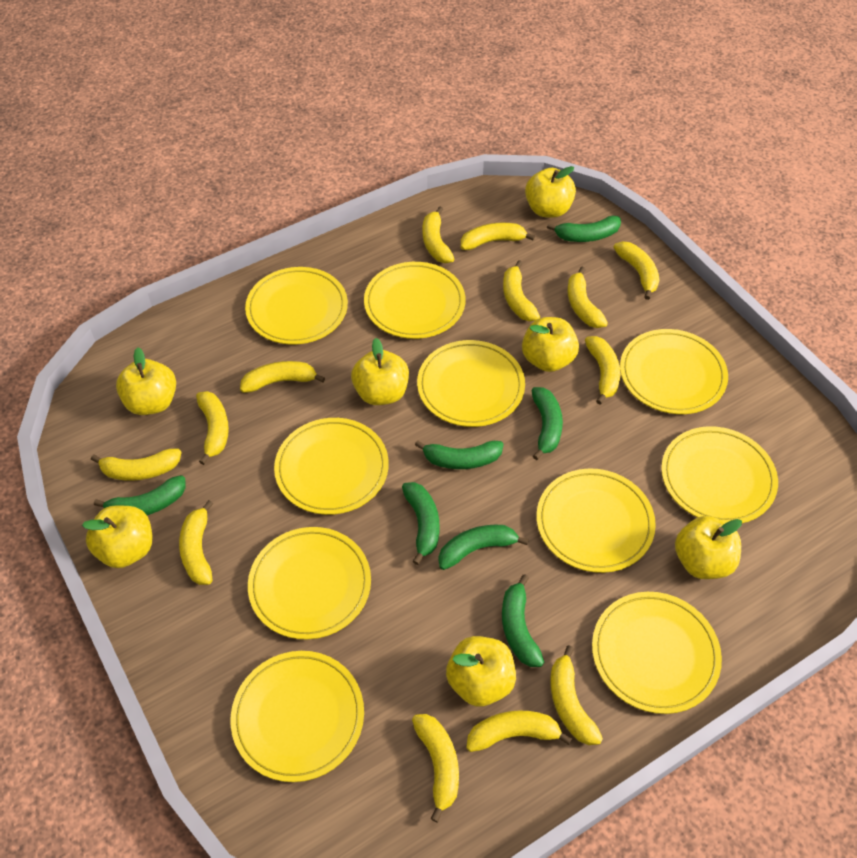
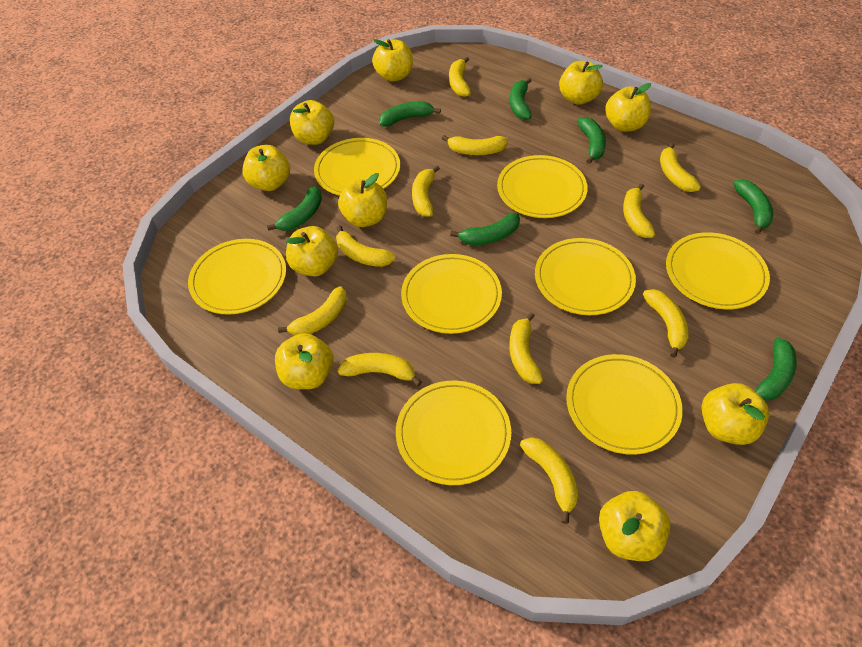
yellow apple: [82,506,152,568] [116,347,176,415] [351,338,409,405] [446,636,516,707] [522,317,579,372] [525,166,576,218] [675,516,742,579] = 7 -> [242,145,290,191] [275,333,333,389] [286,226,338,277] [290,100,334,145] [338,173,387,227] [372,39,413,82] [559,61,603,105] [599,491,671,561] [605,83,651,132] [702,383,769,445] = 10
yellow banana: [91,449,182,481] [179,500,213,585] [196,391,229,465] [240,361,325,393] [412,714,459,822] [422,207,454,263] [461,223,535,250] [466,710,572,752] [503,260,540,321] [550,645,603,745] [567,267,608,328] [585,336,620,404] [613,241,659,300] = 13 -> [278,286,347,336] [336,225,395,267] [338,353,422,386] [412,165,440,217] [442,135,508,155] [449,57,471,97] [509,312,543,384] [520,438,578,524] [623,183,655,238] [643,289,689,358] [660,143,701,192] = 11
yellow plate: [231,651,364,782] [245,267,348,345] [248,527,371,639] [274,418,389,515] [364,262,465,339] [417,340,525,427] [537,469,656,573] [592,592,722,714] [620,329,728,414] [661,426,778,523] = 10 -> [188,239,286,315] [314,138,400,196] [396,381,511,485] [401,254,502,334] [497,155,588,218] [535,238,636,315] [566,354,682,455] [666,232,770,309] = 8

